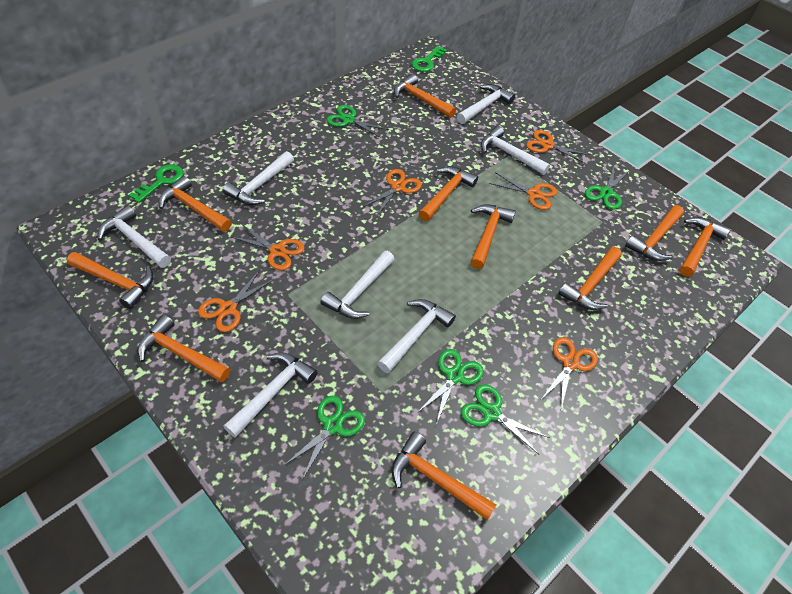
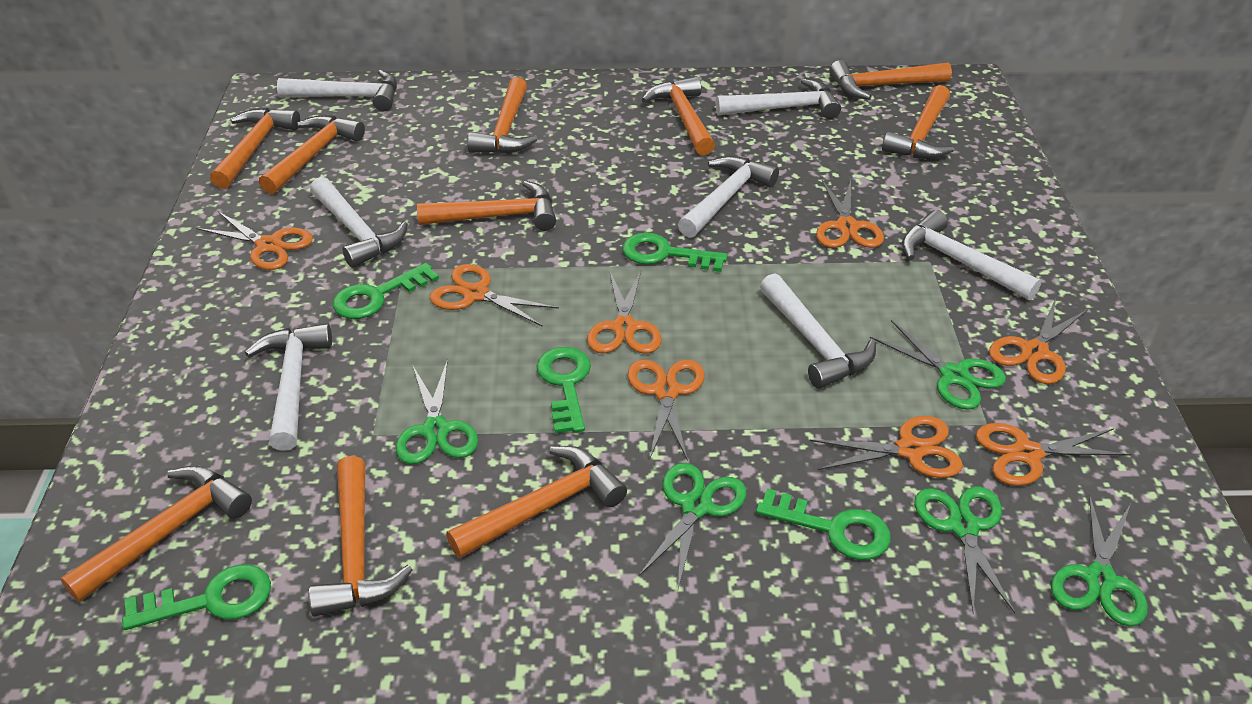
green key: [129,164,184,203] [412,46,447,72] = 2 -> [122,564,271,630] [333,263,439,319] [536,347,591,433] [623,233,728,272] [756,488,891,560] = 5
orange scissors: [198,271,274,332] [231,224,304,270] [363,169,422,216] [489,172,557,210] [526,130,590,164] [542,337,598,409] = 6 -> [196,211,313,270] [430,264,559,327] [587,270,662,354] [628,359,705,461] [810,416,963,478] [816,180,884,248] [976,423,1131,486] [989,298,1088,384] = 8

